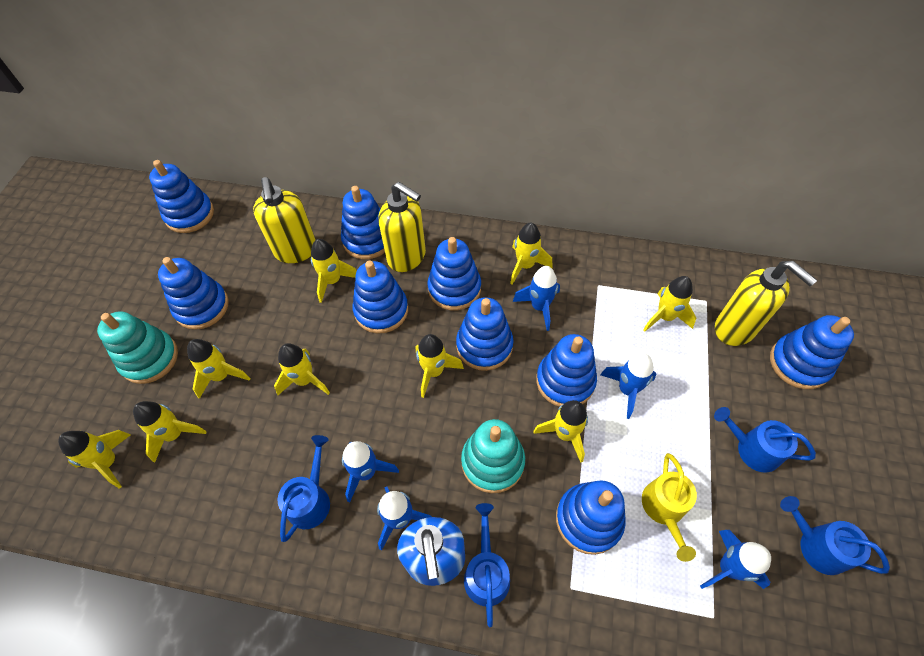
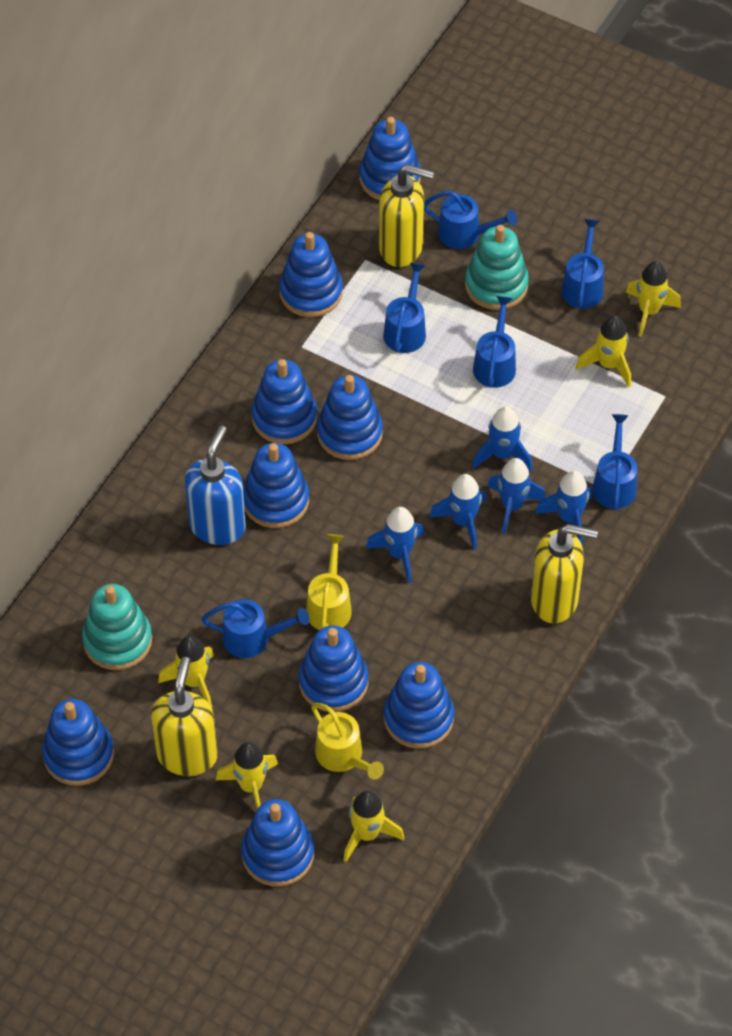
blue watering can: [277,435,330,542] [464,503,510,627] [714,407,816,473] [780,496,890,575] = 4 -> [201,599,309,658] [383,263,426,353] [424,191,517,249] [473,296,516,388] [561,219,604,309] [592,414,637,510] = 6
yellow rocket: [58,430,131,489] [133,401,207,463] [187,339,251,399] [274,343,330,395] [311,239,357,303] [416,334,464,398] [510,223,552,285] [533,400,588,463] [643,276,696,332] = 9 -> [158,636,214,708] [216,742,278,809] [344,791,404,862] [576,315,631,387] [626,261,681,337] = 5
yellow watering can: [642,453,697,562] = 1 -> [306,534,352,630] [311,703,384,779] = 2

